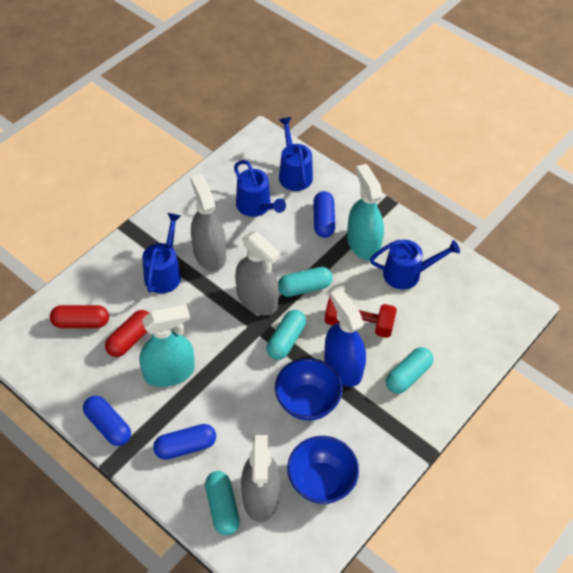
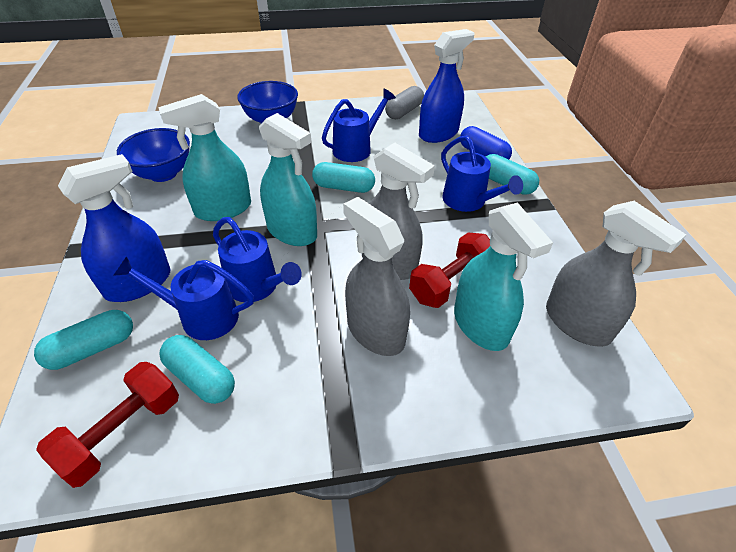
blue capsule: [83,395,131,446] [153,424,216,460] [313,191,335,238] = 3 -> [460,126,512,159] = 1
blue spray bottle: [324,289,366,387] = 1 -> [58,154,170,302] [419,29,475,143] = 2
grey capsule: none = 0 -> [385,86,424,119] = 1
red capsule: [50,305,109,328] [105,310,149,357] = 2 -> none = 0
red dumbbell: [324,295,397,338] = 1 -> [36,362,179,488] [409,233,490,308] = 2
turquoise spray bottle: [140,305,195,387] [347,164,384,261] = 2 -> [158,94,251,221] [259,113,317,246] [454,202,553,351] = 3

